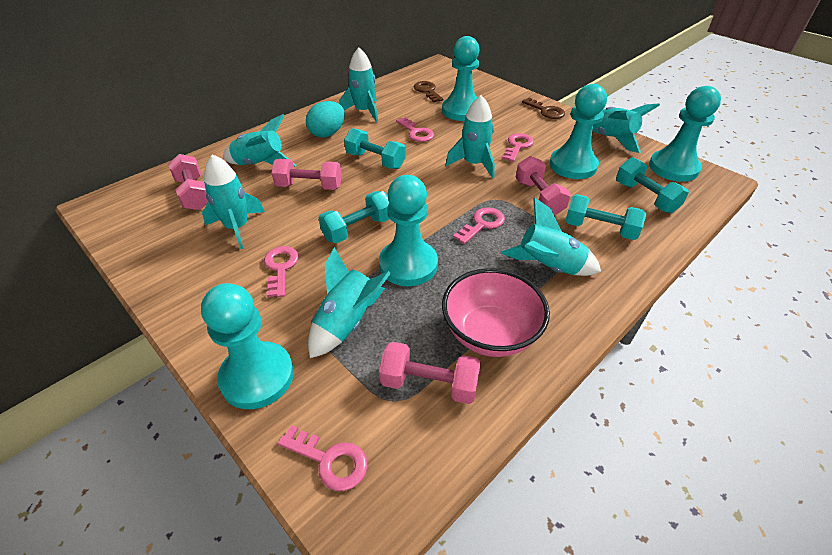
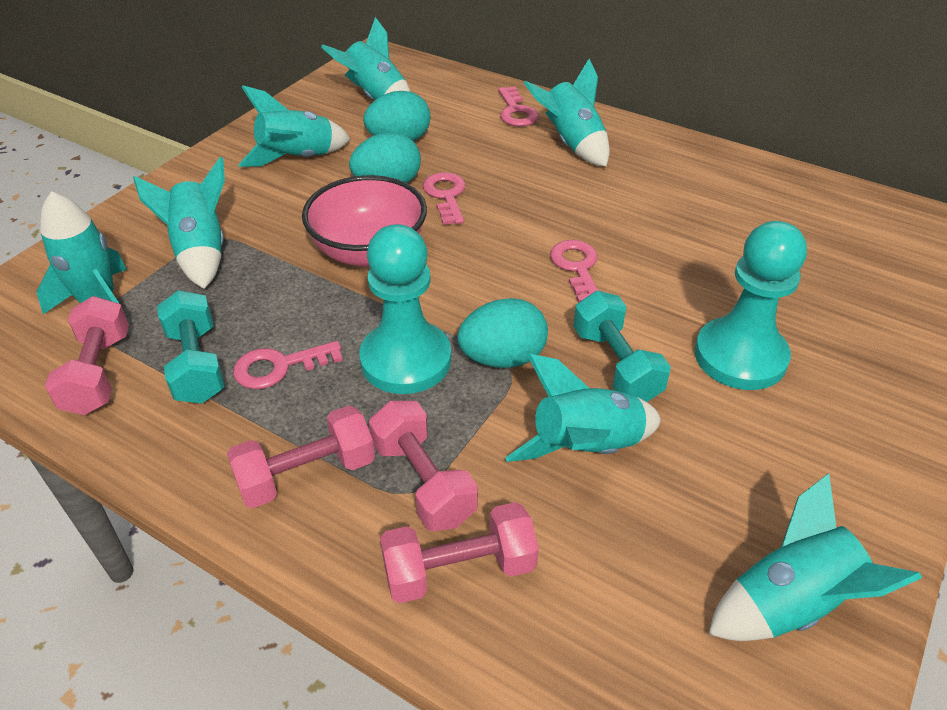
brown key: [413,81,443,102] [522,98,565,119] = 2 -> none = 0
pink key: [264,246,299,297] [278,425,368,491] [396,117,434,142] [453,207,505,244] [502,133,534,162] = 5 -> [233,341,343,389] [423,172,466,225] [498,86,539,126] [550,240,598,303] = 4
turquoise dumbbell: [319,191,390,243] [344,128,406,169] [565,194,646,240] [616,157,689,213] = 4 -> [157,290,225,404] [573,291,671,402] = 2
turquoise egg: [306,101,345,138] = 1 -> [349,132,421,183] [363,91,431,141] [457,298,548,368] = 3
turquoise pawn: [201,283,294,409] [379,175,438,286] [442,36,479,121] [550,84,607,179] [649,86,721,182] = 5 -> [359,224,451,394] [695,221,807,390] = 2

